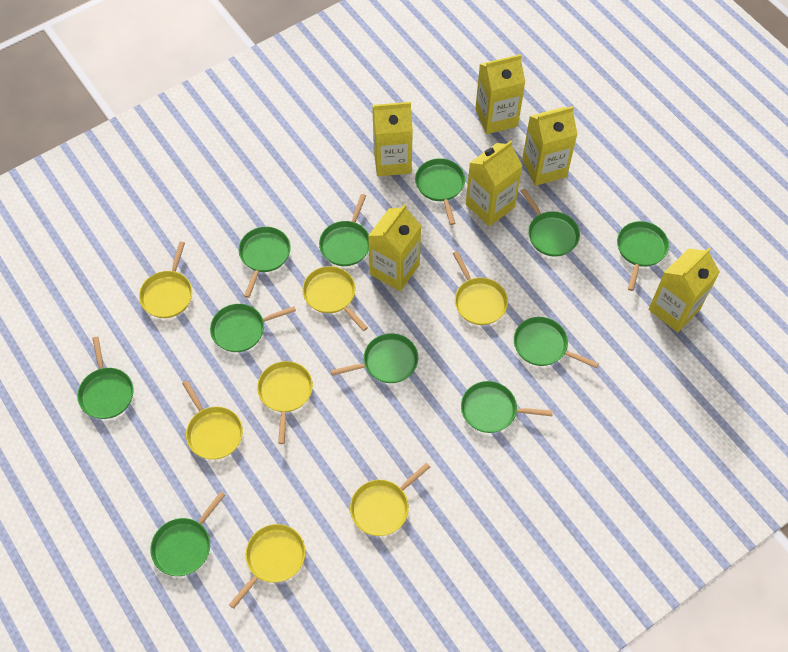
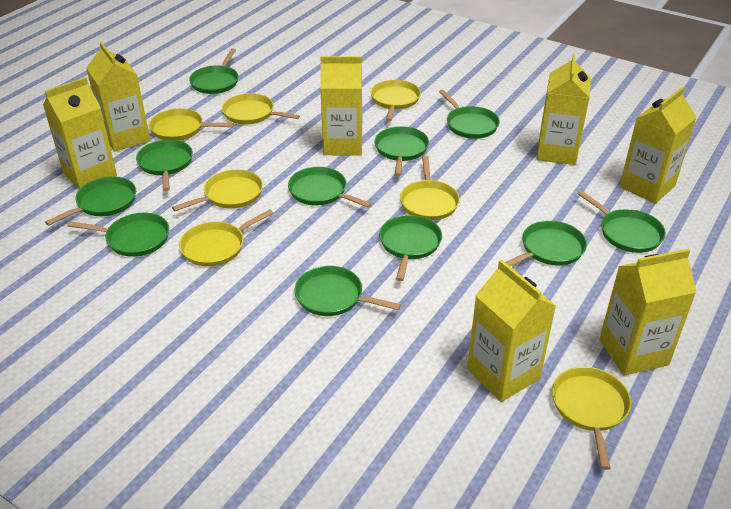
yellow carton: [368,204,421,291] [372,102,413,176] [466,141,522,226] [475,54,525,134] [522,106,578,186] [648,248,720,332] = 6 -> [43,77,117,189] [86,42,150,152] [320,56,362,155] [467,260,556,402] [536,54,591,165] [599,249,696,376] [619,87,697,204] = 7

